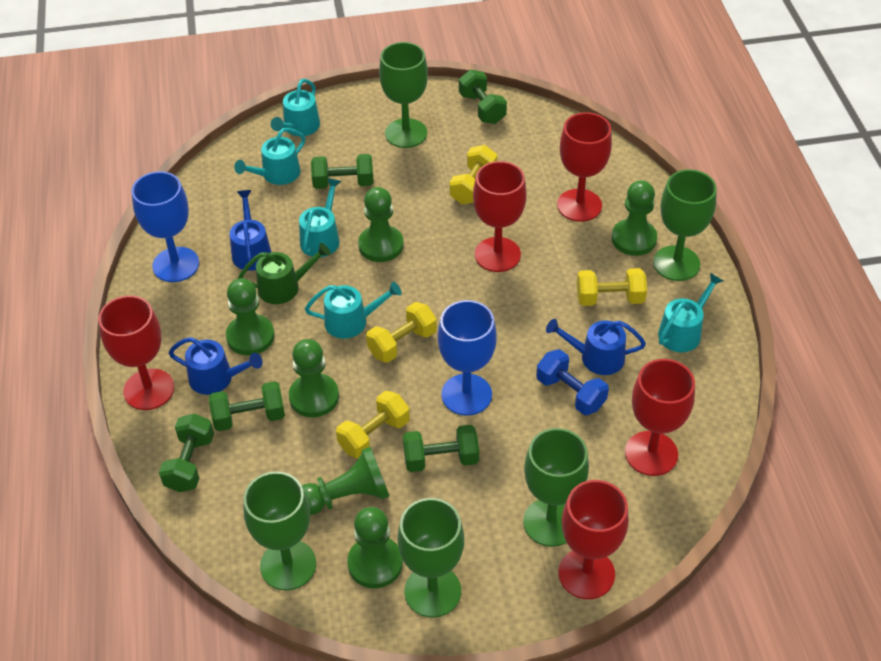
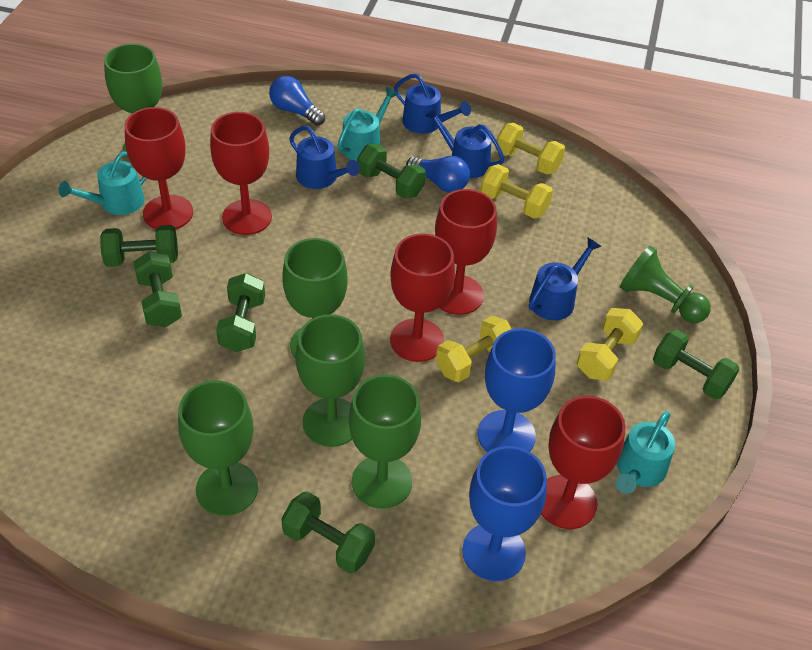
blue dumbbell: [536,349,609,415] = 1 -> none = 0
blue light bulb: none = 0 -> [269,76,325,126] [406,156,470,193] = 2
blue watering can: [169,337,262,395] [229,190,272,271] [546,319,646,375] = 3 -> [289,126,360,189] [394,74,471,134] [425,107,505,178] [529,238,602,320] = 4
green dumbbell: [159,413,214,492] [209,381,285,431] [311,154,373,189] [403,425,479,472] [459,70,507,124] = 5 -> [100,225,178,267] [133,251,182,327] [216,273,265,352] [281,491,375,574] [357,144,426,199] [653,329,739,399] = 6
green pawn: [226,278,274,355] [289,339,339,417] [302,447,390,515] [347,507,403,588] [358,187,404,262] [612,180,657,256] = 6 -> [620,246,711,323] = 1
green watering can: [238,243,331,304] = 1 -> none = 0
turquoise watering can: [234,128,305,185] [271,79,320,136] [299,178,341,257] [305,282,402,339] [658,273,723,352] = 5 -> [59,152,147,215] [337,87,398,161] [616,411,675,494] = 3

